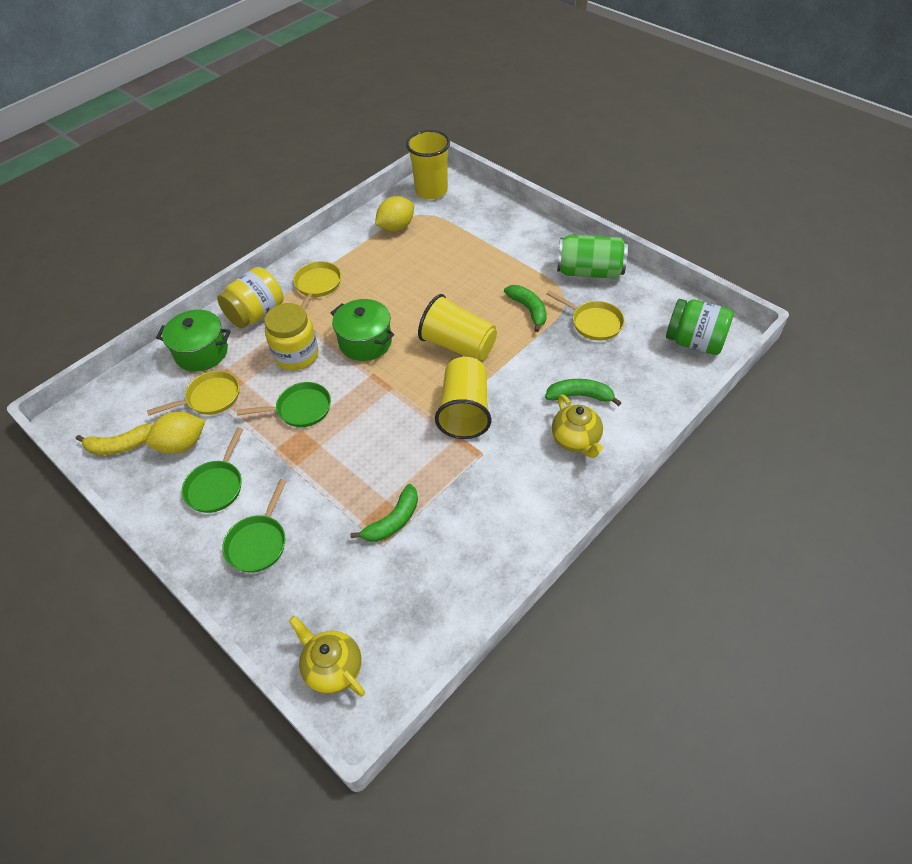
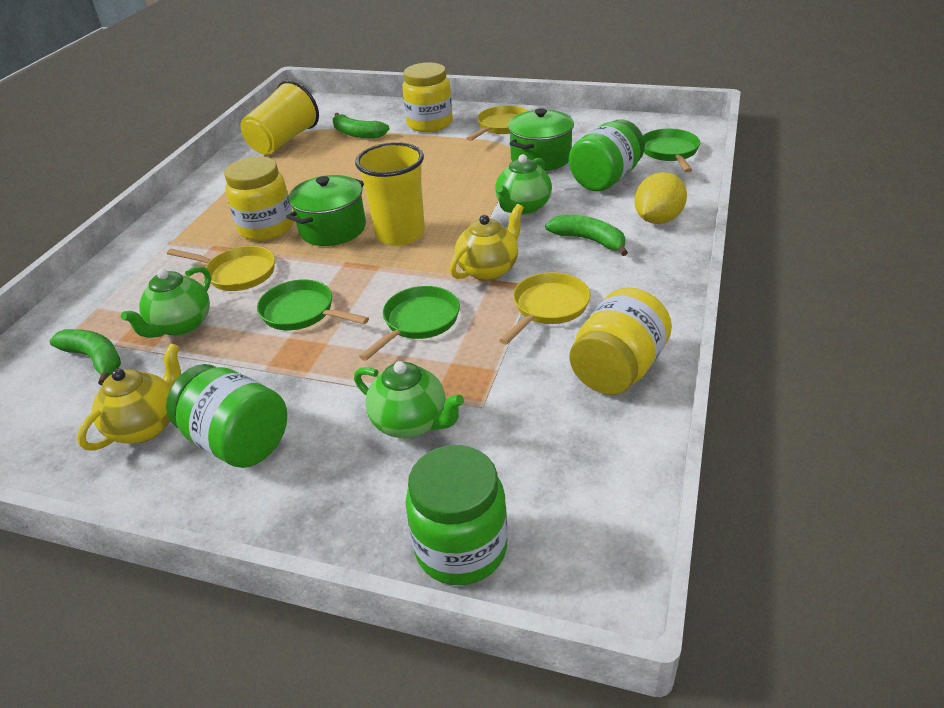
green can: [557,235,628,279] = 1 -> none = 0
green jar: [666,299,734,355] = 1 -> [166,364,287,468] [405,445,508,585] [569,119,645,191] = 3
green teapot: none = 0 -> [121,266,211,338] [354,361,464,438] [495,154,552,215] = 3
yellow banana: [76,423,152,455] = 1 -> none = 0
yellow cup: [406,130,450,200] [418,294,497,361] [435,357,491,439] = 3 -> [240,80,319,155] [355,142,425,246] = 2
yellow jar: [217,267,284,328] [264,303,318,370] = 2 -> [224,156,293,241] [402,62,453,132] [569,288,672,395] = 3
yellow lemon: [146,411,206,454] [375,196,414,231] = 2 -> [635,172,687,224] = 1

